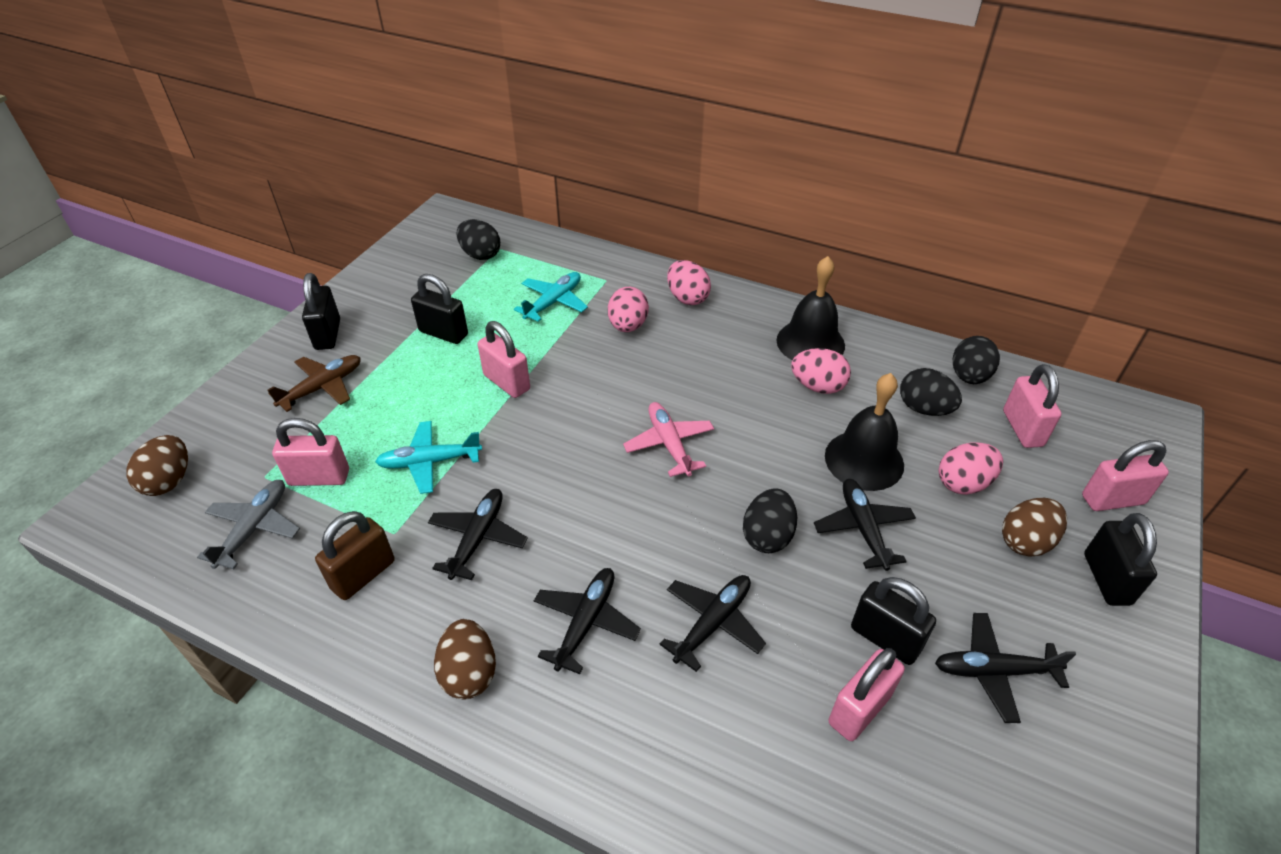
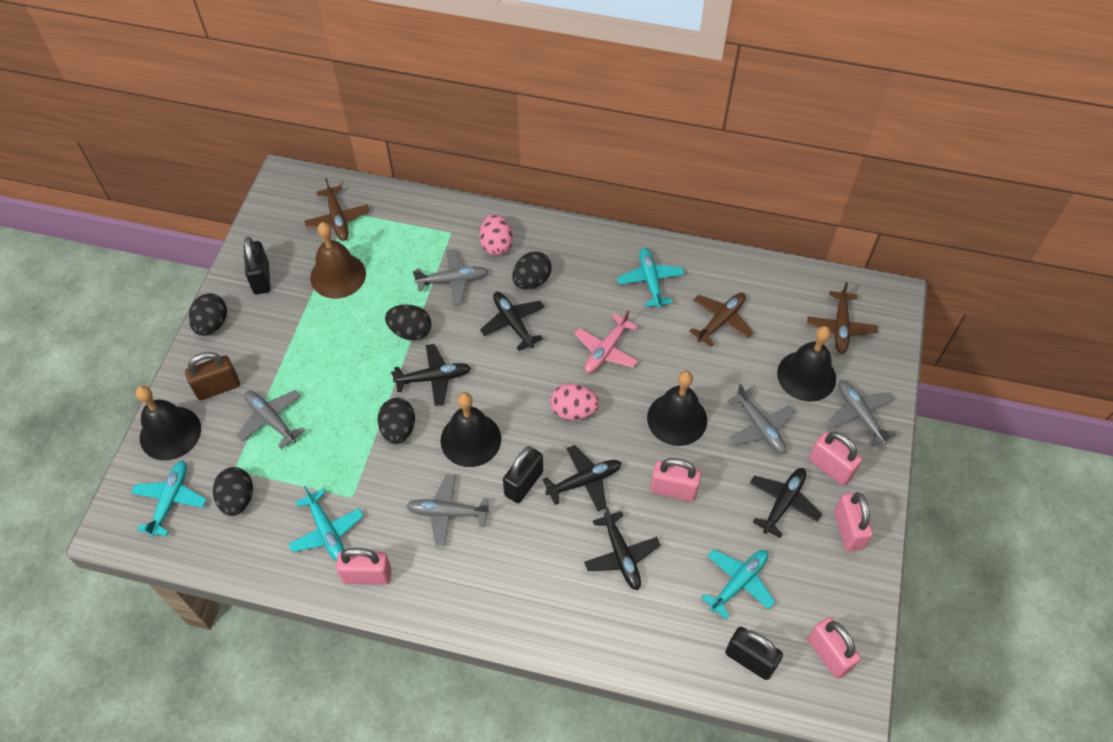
black bell: [776,256,845,360] [825,373,904,491] = 2 -> [136,386,201,460] [441,392,501,467] [647,371,707,446] [777,326,836,402] = 4
black egg: [457,219,500,260] [743,488,797,553] [900,368,962,416] [953,336,1000,384] = 4 -> [189,294,227,336] [213,467,253,516] [378,398,415,444] [385,305,431,341] [512,251,552,289] = 5
black padlock: [302,273,340,350] [411,274,468,344] [851,577,936,665] [1084,513,1157,606] = 4 -> [244,236,271,294] [503,446,543,503] [725,627,783,680] = 3
brown bell: none = 0 -> [310,222,366,299] = 1
brown egg: [126,435,188,496] [434,619,496,699] [1002,498,1067,557] = 3 -> none = 0
brown plane: [267,355,361,412] = 1 -> [304,178,370,241] [689,293,754,347] [807,282,877,354] = 3
grey plane: [197,480,300,569] = 1 -> [236,390,305,449] [406,474,490,546] [413,249,488,305] [727,384,794,454] [828,380,897,447] = 5
pink egg: [608,287,649,332] [667,260,711,305] [791,348,851,394] [939,442,1003,495] = 4 -> [479,214,513,256] [550,383,599,420] = 2
turquoise plane: [375,421,482,494] [514,272,588,322] = 2 -> [131,461,207,537] [289,486,363,562] [617,248,685,308] [701,550,775,619] = 4

